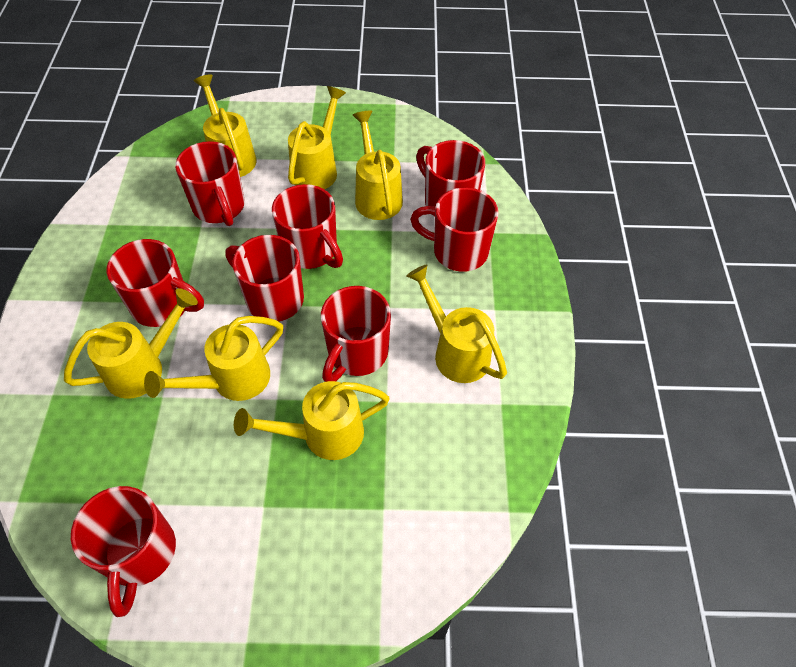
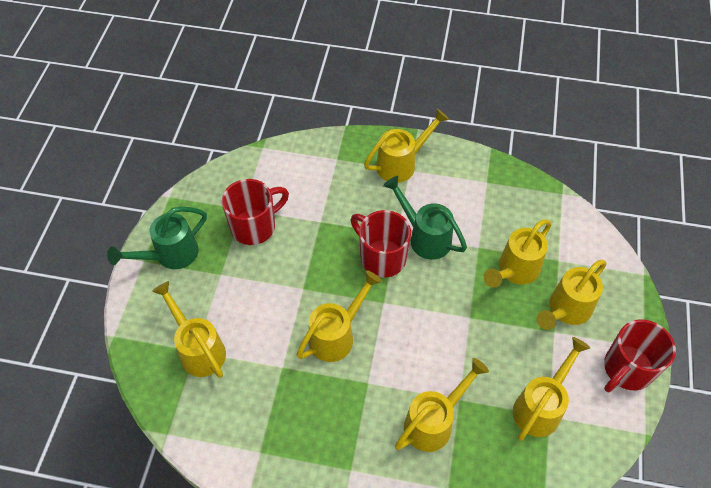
green watering can: none = 0 -> [107,207,207,269] [383,176,467,260] = 2
red mug: [71,486,176,617] [107,239,204,327] [175,141,245,226] [225,235,304,322] [272,184,343,269] [321,286,391,382] [410,187,499,272] [416,140,485,216] = 8 -> [222,179,289,245] [350,210,411,278] [604,320,676,392] = 3

